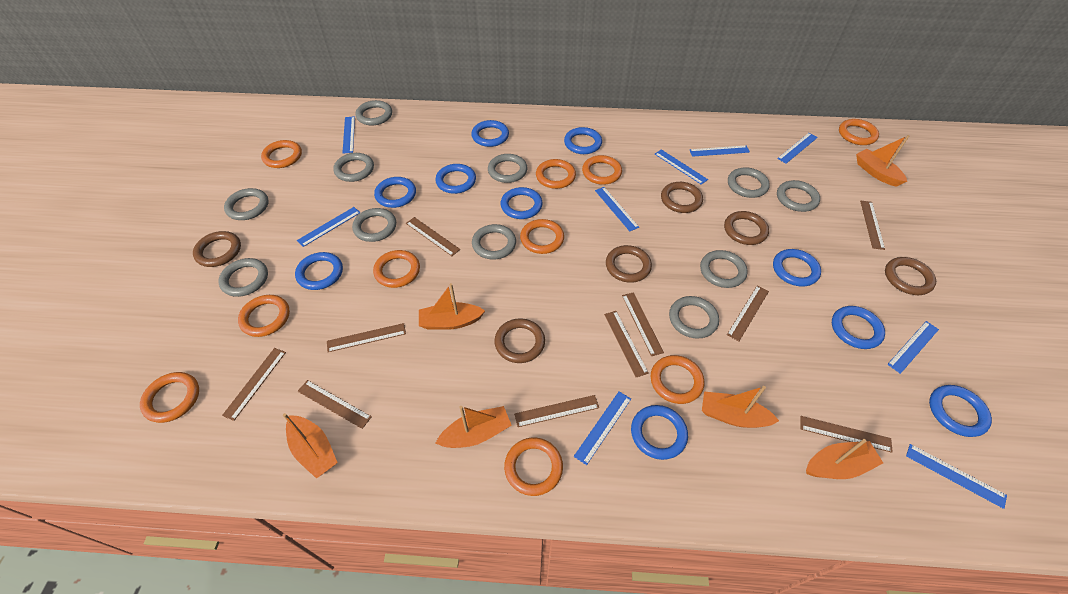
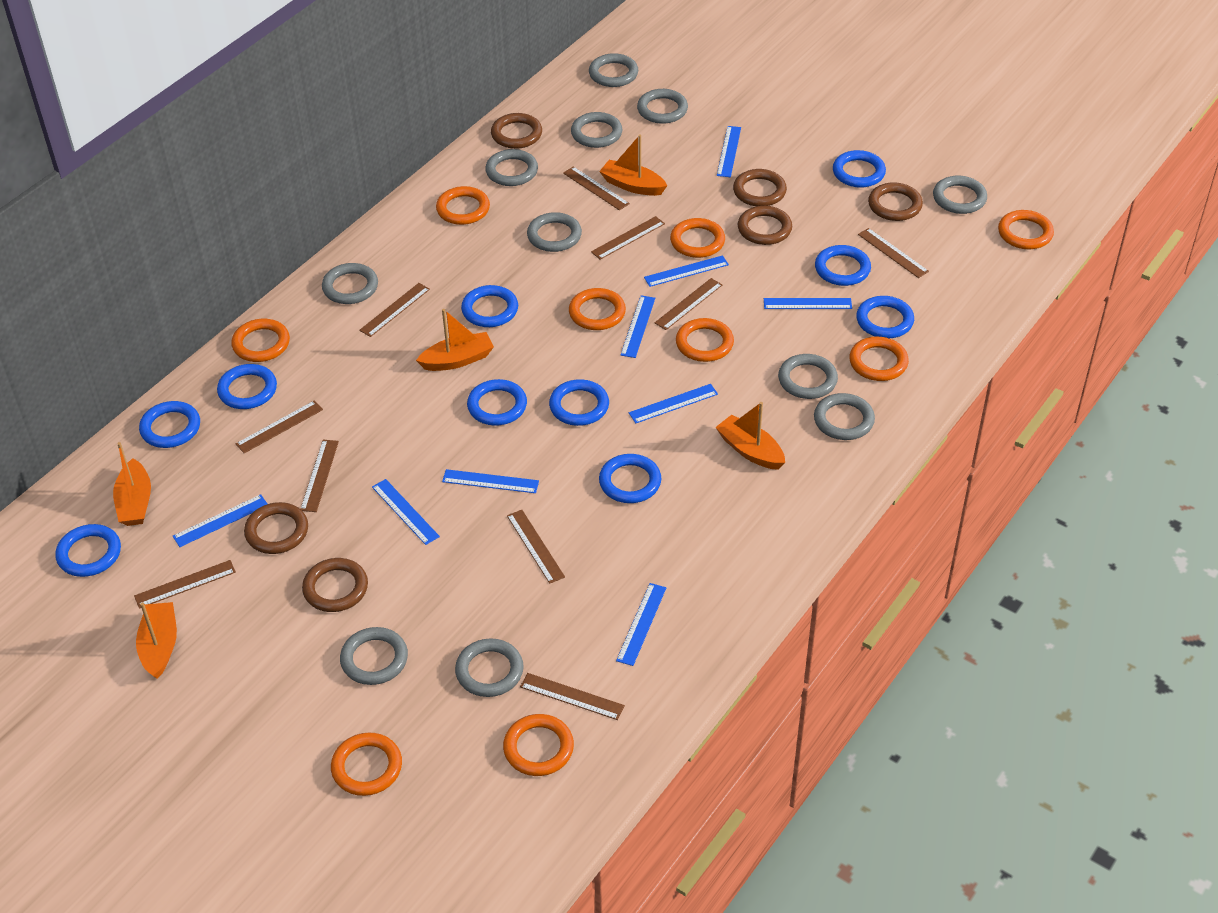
orange boat: [283,413,338,479] [419,283,485,330] [436,406,512,448] [702,386,779,428] [806,439,883,479] [856,135,909,187] = 6 -> [113,442,151,526] [136,602,177,679] [416,309,494,371] [599,135,667,196] [715,402,785,470] = 5
orange ring: [140,372,199,423] [238,295,290,337] [261,140,302,168] [373,250,420,288] [504,437,563,496] [520,219,564,254] [536,159,576,189] [582,155,622,185] [651,355,704,404] [839,119,879,145] = 10 -> [231,319,290,362] [331,732,402,796] [436,186,490,225] [503,714,574,776] [569,288,626,330] [670,218,725,258] [676,318,734,362] [849,337,909,381] [998,210,1054,249] = 9

